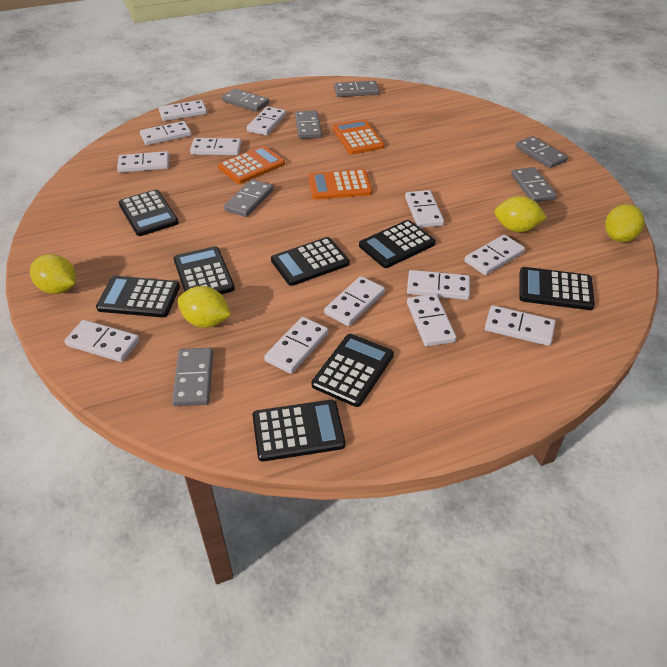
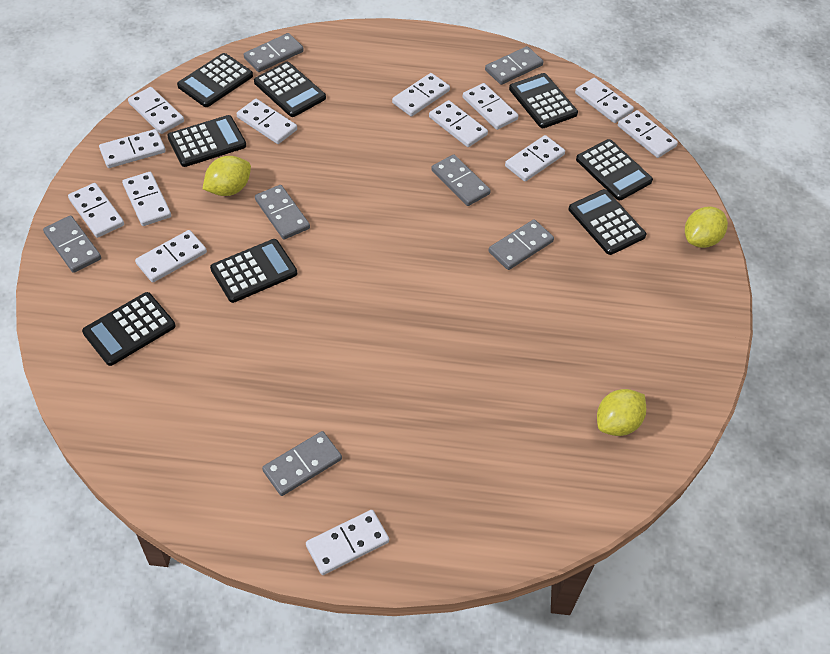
orange calculator: [218,146,285,184] [308,169,372,200] [332,119,384,154] = 3 -> none = 0
yellow lemon: [30,254,76,294] [178,286,231,328] [494,196,547,232] [605,204,645,243] = 4 -> [203,156,251,196] [597,389,646,436] [685,207,728,248] = 3

